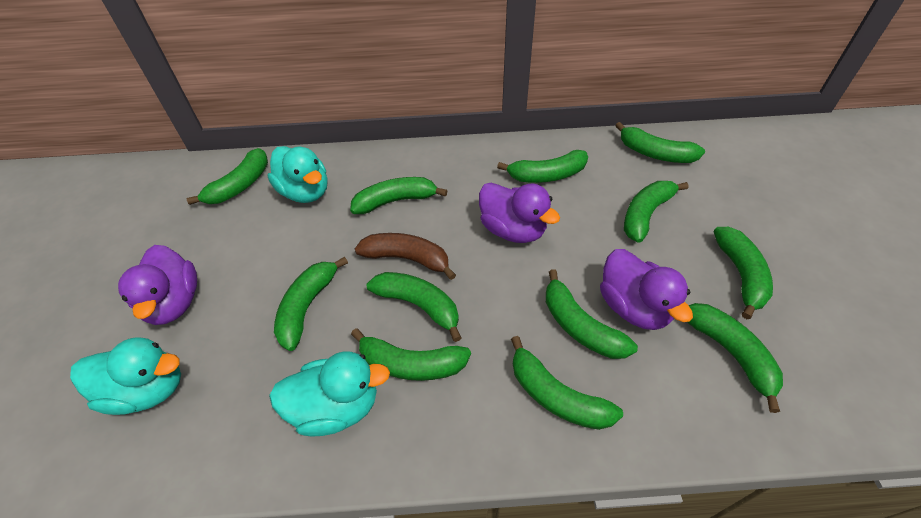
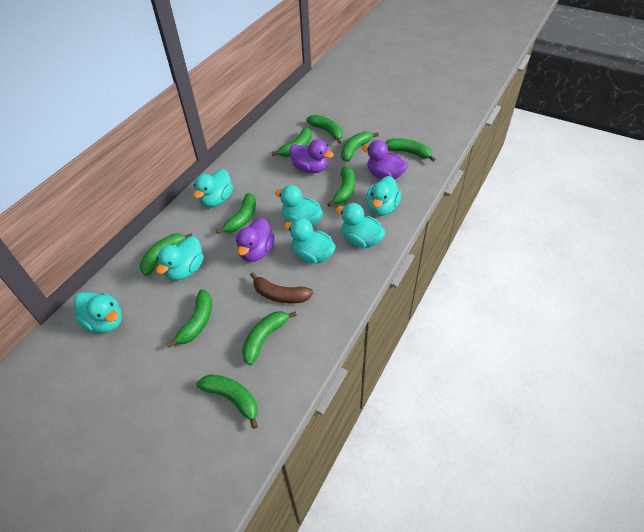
green banana: [187,148,268,205] [274,257,348,351] [350,177,447,214] [351,328,471,381] [366,272,462,342] [497,150,588,183] [511,336,623,430] [546,269,638,359] [615,122,705,163] [624,181,689,243] [688,303,783,413] [714,227,773,319] = 12 -> [140,233,192,276] [167,289,212,348] [196,374,258,429] [216,193,256,234] [242,311,297,365] [272,127,312,157] [306,115,343,144] [327,166,355,207] [341,131,379,162] [385,138,436,162] = 10
turquoise duck: [70,337,181,415] [268,146,327,203] [269,352,390,437] = 3 -> [74,292,122,333] [156,236,204,280] [193,169,233,207] [275,185,323,226] [284,218,336,264] [336,203,385,248] [366,176,401,216] = 7

